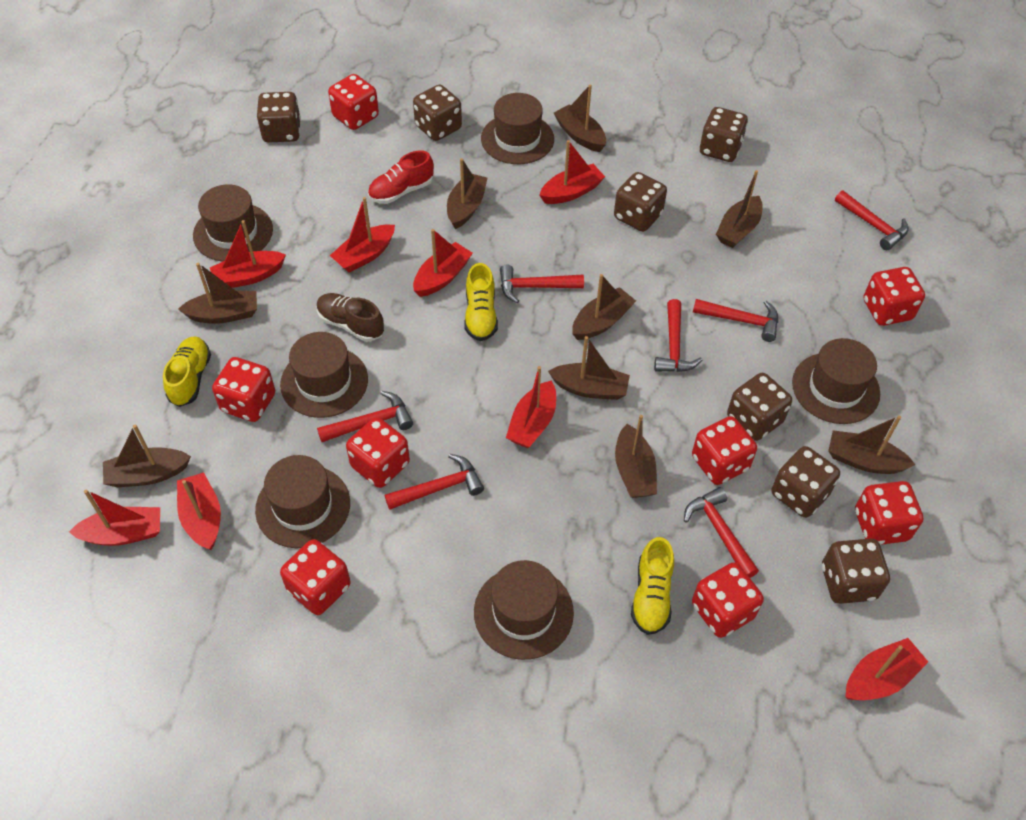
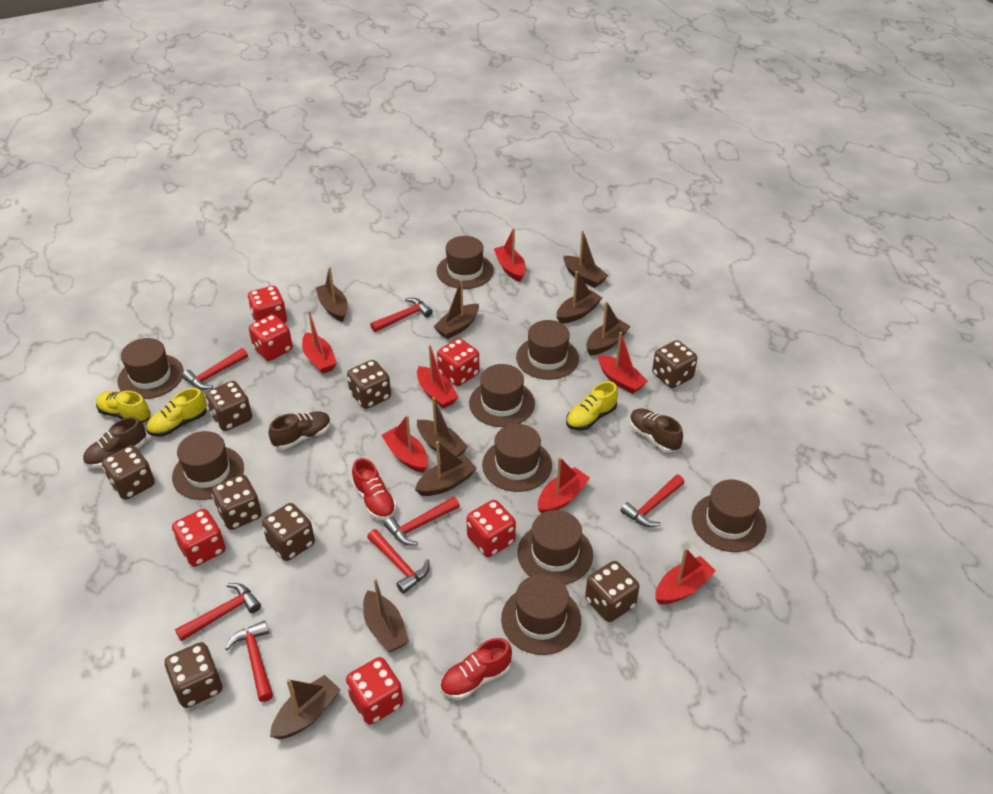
brown dice: [256,92,301,143] [413,85,462,141] [614,172,667,232] [699,107,748,162] [727,373,792,441] [771,446,840,518] [822,538,890,604] = 7 -> [102,445,155,500] [165,642,222,708] [206,381,252,431] [212,474,262,530] [262,503,315,561] [347,360,391,409] [585,561,640,622] [652,340,697,388] = 8
brown hat: [193,184,273,262] [255,455,350,548] [280,332,368,418] [474,560,574,660] [481,93,554,164] [792,338,880,424] = 6 -> [117,338,184,399] [172,431,244,500] [437,236,494,289] [469,364,535,427] [482,424,552,492] [501,574,581,655] [516,320,579,380] [517,510,593,585] [692,480,766,552] = 9
brown shoe: [317,293,384,342] = 1 -> [83,417,146,468] [268,411,331,449] [630,409,683,453] = 3
red boat: [69,489,160,546] [177,472,221,550] [210,220,286,288] [330,197,395,272] [413,229,473,297] [506,366,556,448] [540,140,605,204] [846,638,928,700] = 8 -> [302,311,337,374] [381,415,428,473] [417,344,459,408] [494,228,526,282] [538,457,590,514] [598,332,648,394] [655,548,716,604] = 7
red dice: [212,357,275,422] [280,539,351,615] [328,74,379,130] [346,417,410,488] [692,416,757,485] [692,562,764,638] [855,481,924,545] [864,267,925,326] = 8 -> [172,509,225,567] [248,286,287,323] [249,314,293,361] [346,657,403,724] [437,338,479,386] [466,500,516,557] = 6
red shoe: [368,150,434,204] = 1 -> [352,458,397,520] [440,638,512,700] = 2

